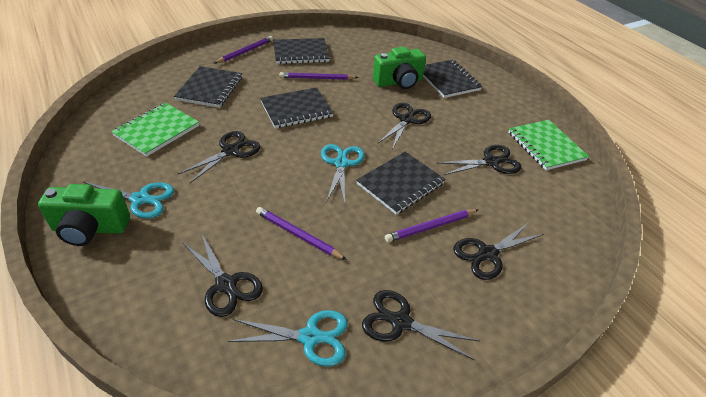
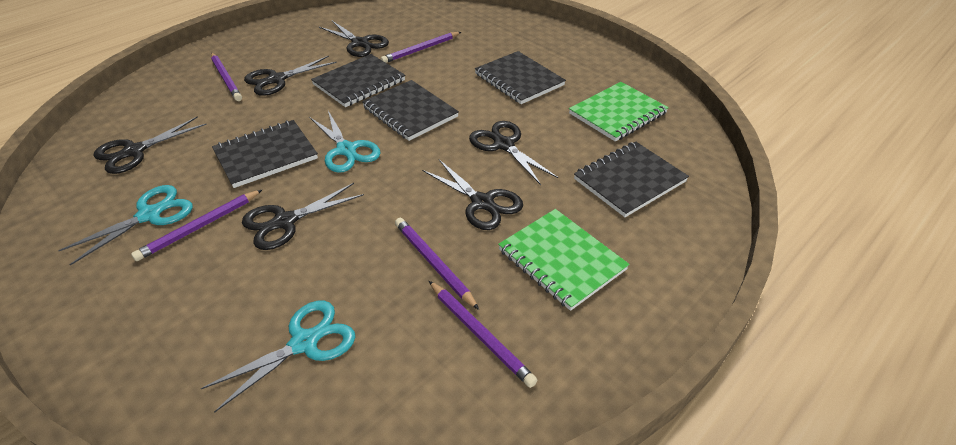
green camera: [38,184,130,246] [373,47,426,89] = 2 -> none = 0
purple pencil: [214,36,273,64] [256,207,347,260] [279,72,359,80] [385,209,479,242] = 4 -> [131,190,262,261] [211,53,242,101] [381,32,461,63] [395,218,479,310] [429,281,537,388] = 5

